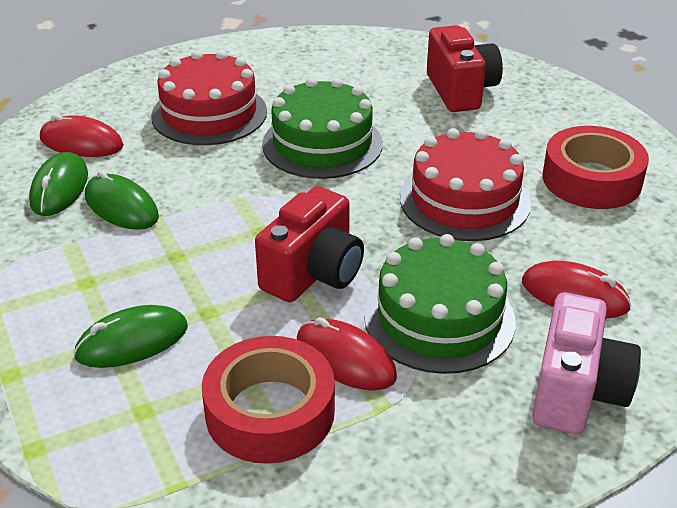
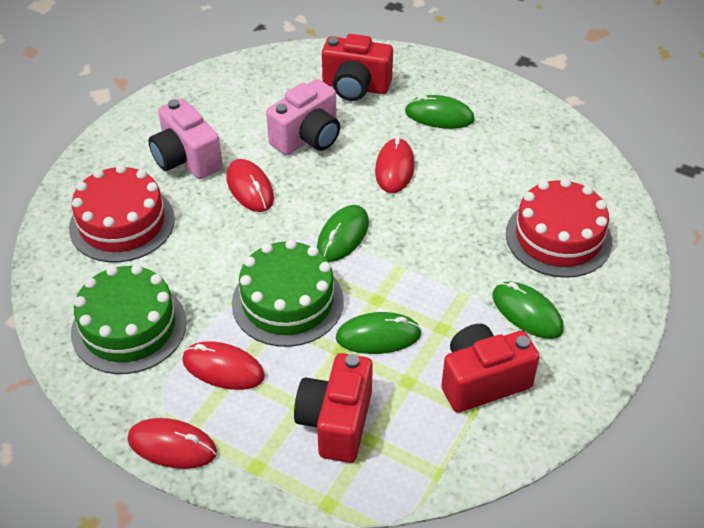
green mouse: [29,152,88,216] [73,305,188,368] [85,171,159,230] = 3 -> [317,205,369,262] [336,312,422,354] [405,95,475,129] [492,281,563,339] = 4
pink camera: [532,293,641,434] = 1 -> [148,99,223,179] [266,79,340,155] = 2
red camera: [255,186,364,302] [427,25,503,112] = 2 -> [294,353,373,463] [322,34,393,101] [441,324,540,413] = 3
red mouse: [40,114,124,157] [297,317,397,391] [522,261,632,318] = 3 -> [127,418,217,469] [182,341,265,390] [226,159,274,212] [375,137,415,193] = 4
red tape: [202,336,335,464] [542,126,649,209] = 2 -> none = 0

